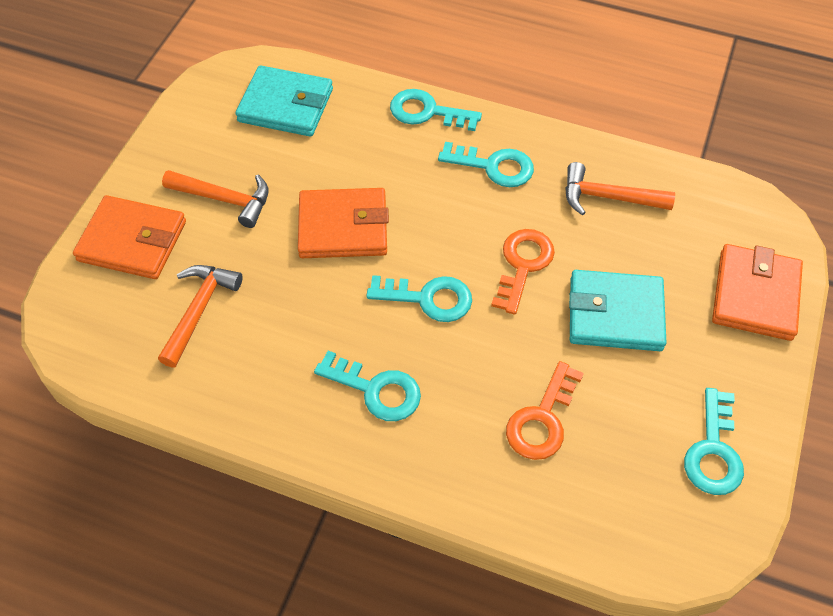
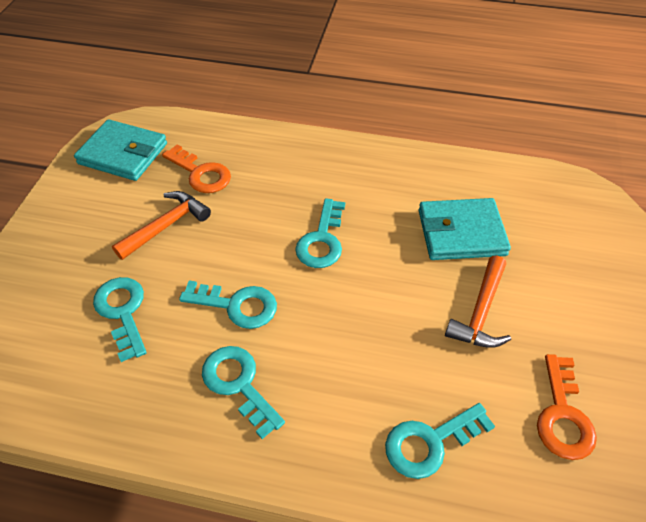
orange hammer: [158,265,243,368] [162,170,268,228] [565,162,675,216] = 3 -> [112,191,211,260] [445,255,511,348] = 2
orange wallet: [73,195,186,279] [298,188,389,258] [712,244,803,341] = 3 -> none = 0

